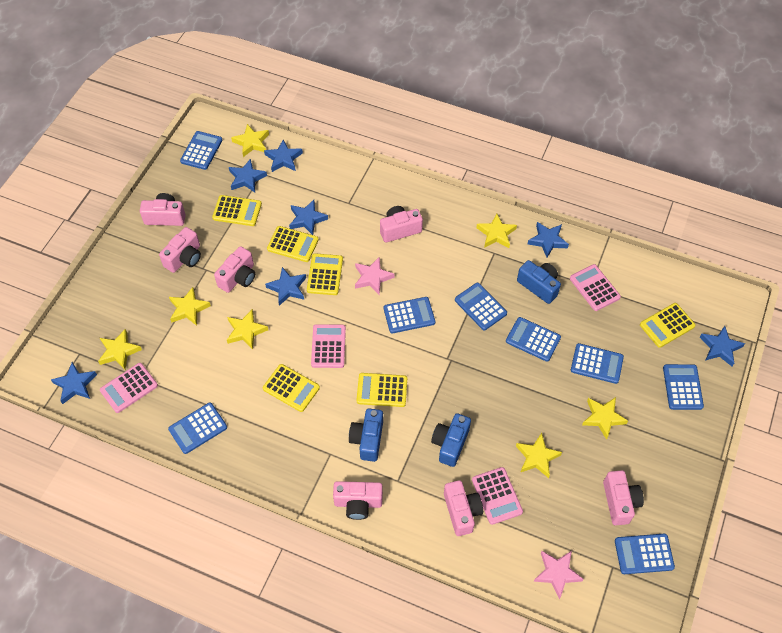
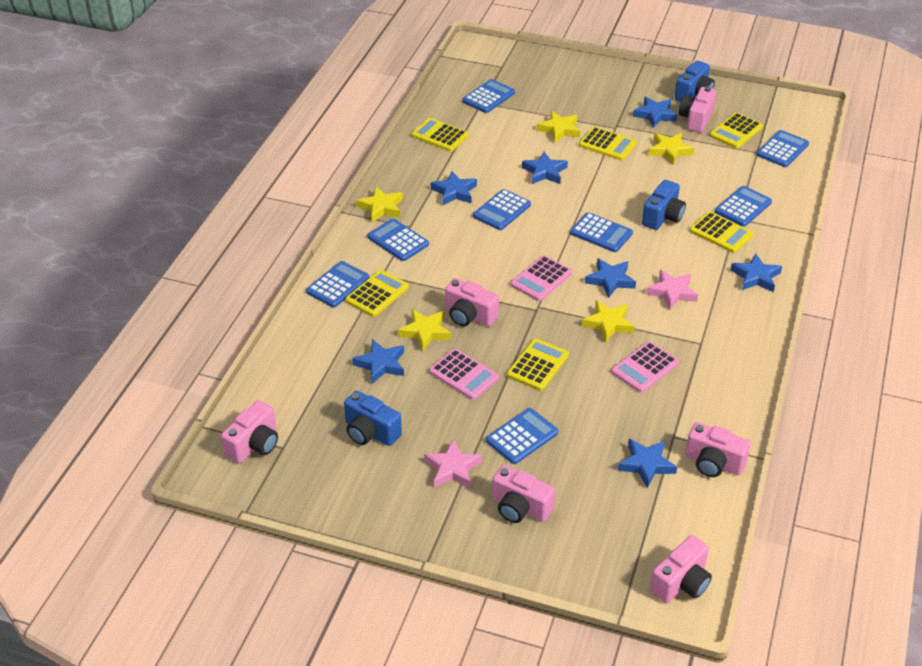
pink calculator: [100,363,158,413] [311,324,346,368] [472,467,523,525] [570,264,621,311] = 4 -> [429,349,499,400] [511,255,572,301] [611,341,679,393] = 3
pink camera: [140,193,186,226] [159,227,201,273] [214,246,255,293] [333,481,383,520] [380,206,423,243] [444,480,483,536] [603,470,644,525] = 7 -> [221,400,278,463] [445,278,499,327] [492,465,555,523] [650,535,712,603] [679,86,716,132] [685,422,751,477] = 6
yellow star: [98,329,142,369] [169,287,211,326] [227,309,268,349] [231,124,269,157] [476,213,517,248] [516,433,562,478] [582,397,628,440] = 7 -> [356,187,403,222] [398,309,451,351] [537,111,580,143] [582,300,635,343] [648,133,694,165] = 5

